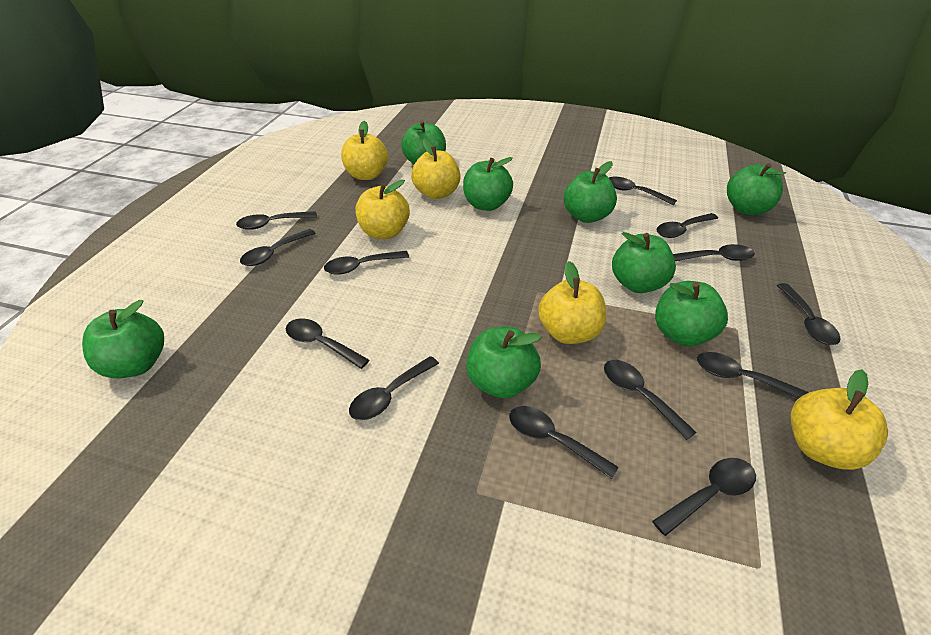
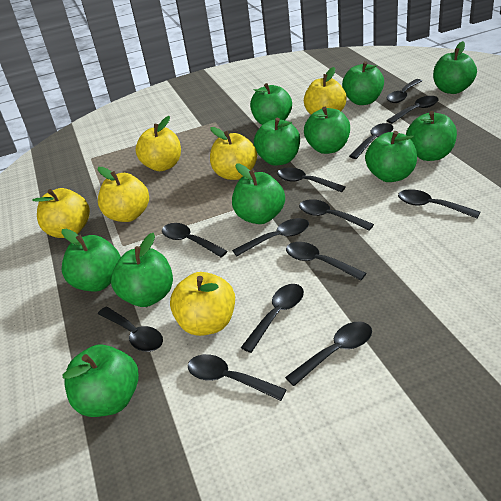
green apple: [82,300,164,378] [401,120,446,164] [463,157,513,211] [466,327,542,399] [564,161,617,223] [612,232,676,293] [655,281,728,346] [727,163,786,215] = 8 -> [61,229,121,291] [62,345,139,417] [111,233,173,307] [232,164,285,224] [250,83,292,125] [254,118,300,166] [304,107,350,154] [342,61,384,105] [365,131,417,182] [406,111,457,161] [433,41,477,94] = 11
yellow apple: [341,121,388,180] [355,180,410,239] [411,138,460,199] [538,261,606,344] [791,369,888,470] = 5 -> [32,188,90,238] [98,167,149,222] [135,116,181,171] [170,272,235,336] [210,127,257,180] [304,67,346,115] = 6

